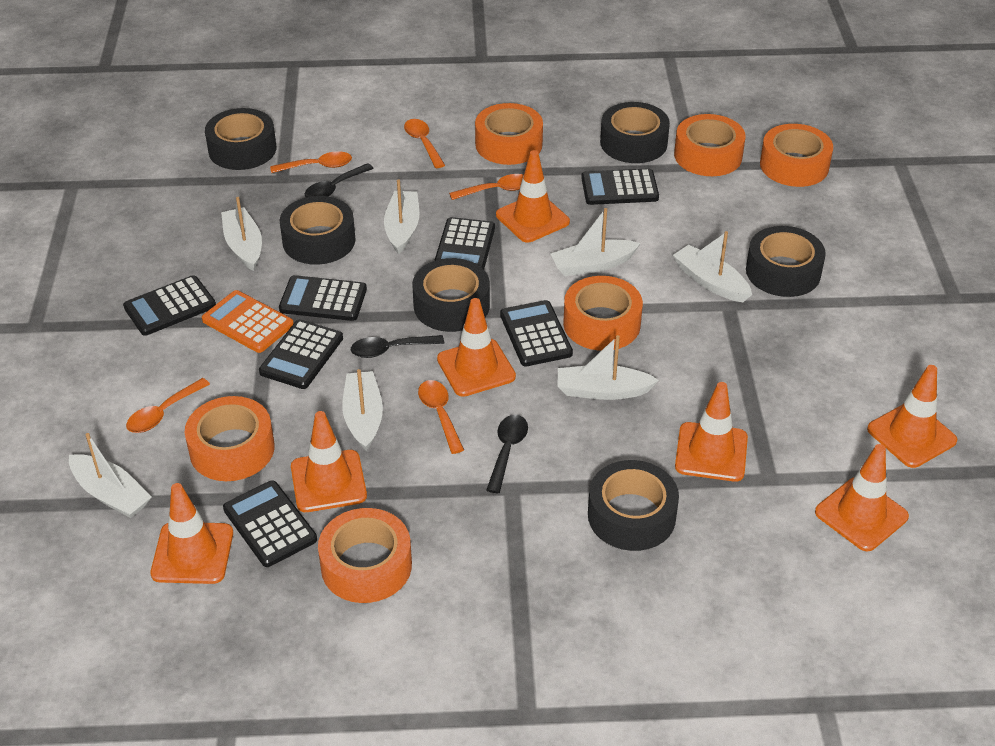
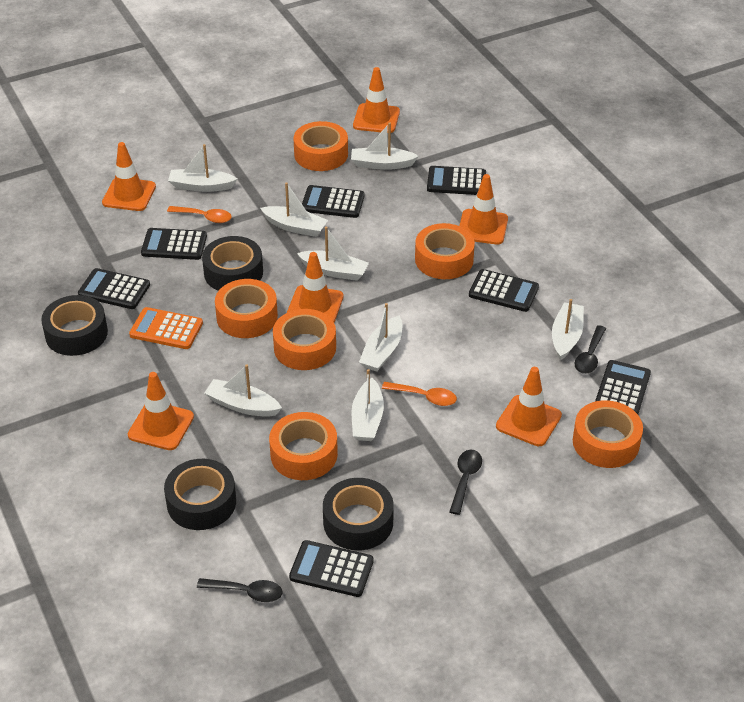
black tape: [205,108,276,170] [280,196,355,265] [412,258,490,332] [588,460,679,551] [600,102,670,163] [746,226,826,297] = 6 -> [41,295,108,356] [164,459,236,530] [202,236,263,291] [323,478,394,551] = 4
orange spoon: [126,378,210,433] [270,151,352,173] [404,119,445,168] [418,380,464,454] [449,174,523,200] = 5 -> [167,206,232,223] [382,382,457,406] = 2
orange traffic cone: [150,483,233,584] [291,411,367,512] [437,298,516,397] [496,150,570,242] [675,382,748,482] [815,444,909,551] [867,365,957,468] = 7 -> [102,142,156,211] [128,372,194,450] [287,252,343,322] [353,67,400,133] [459,174,508,244] [496,367,562,446] = 6
white boat: [69,433,152,518] [221,197,262,271] [342,369,383,451] [384,179,419,254] [550,208,641,276] [558,335,659,400] [673,231,752,302] = 7 -> [168,144,237,192] [204,364,282,417] [260,182,328,237] [297,227,369,281] [351,122,419,170] [351,369,384,441] [359,303,402,372] [552,299,584,360] = 8

